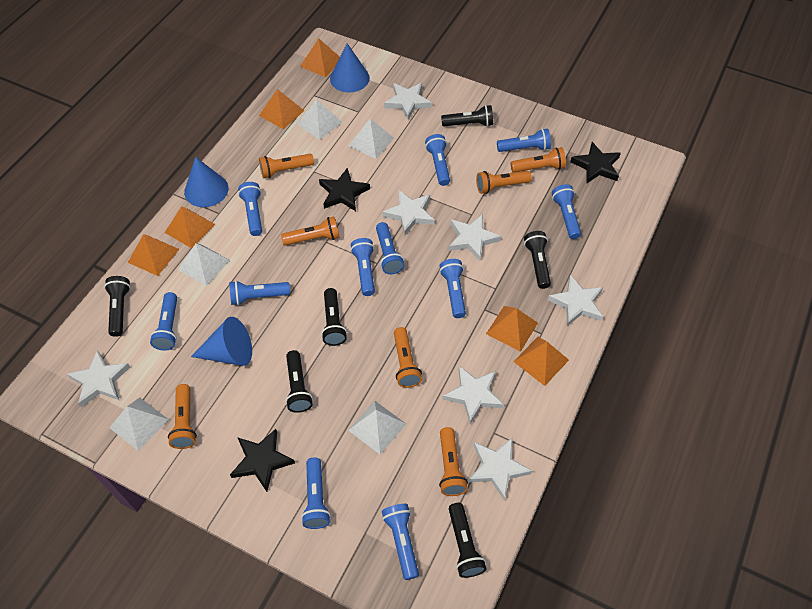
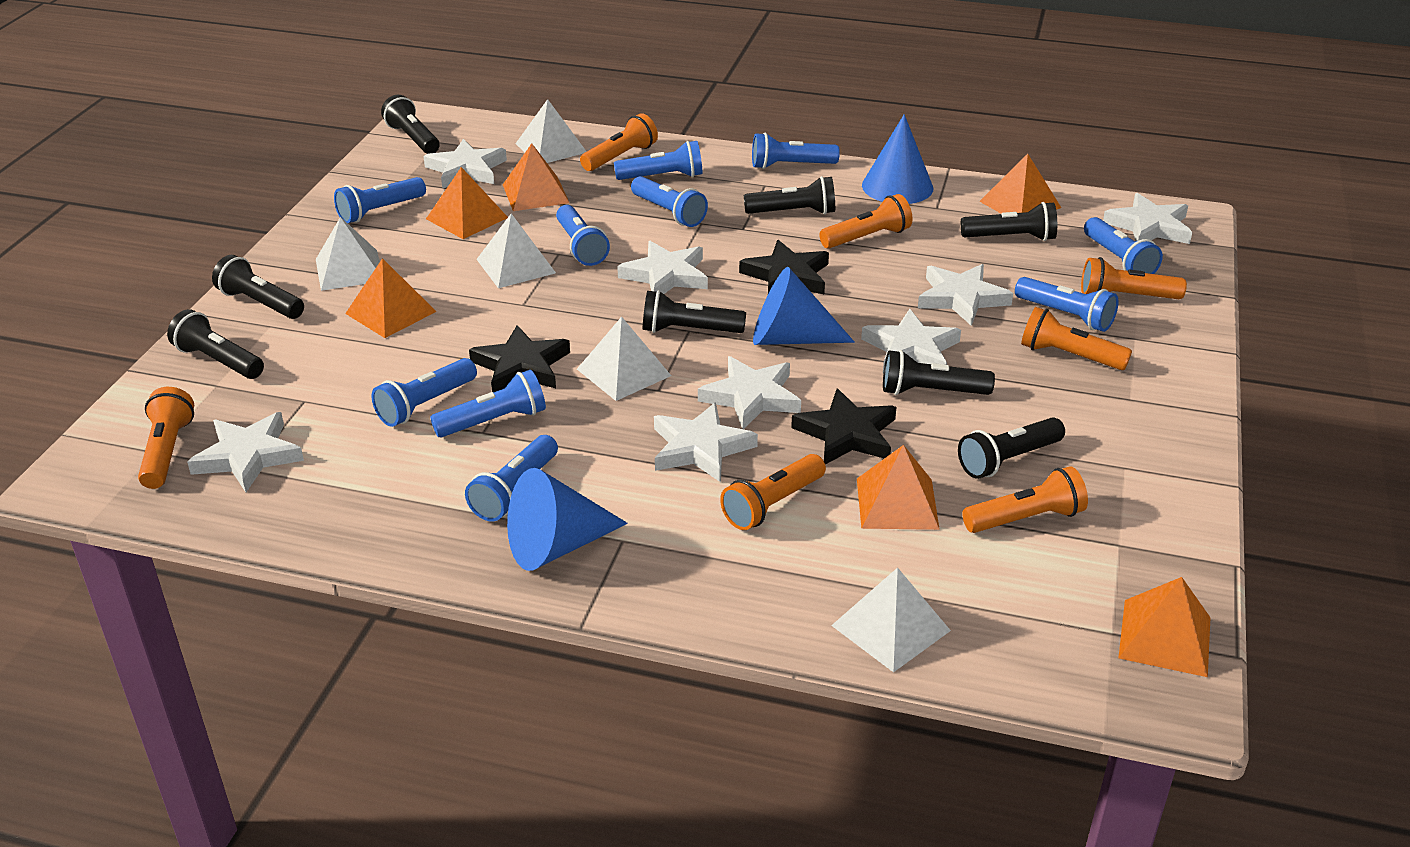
black flashlight: [104,276,131,337] [286,350,313,413] [321,288,347,346] [441,105,493,127] [449,503,487,578] [524,231,551,289] = 6 -> [167,309,264,379] [212,255,304,319] [381,95,440,154] [643,290,746,333] [744,176,835,214] [883,350,995,395] [958,417,1065,479] [961,202,1057,241] = 8
blue flashlight: [150,292,177,351] [229,281,290,305] [238,182,262,236] [301,457,331,529] [350,238,375,296] [376,222,404,274] [382,504,419,580] [425,134,450,186] [439,259,466,318] [497,128,551,152] [552,184,581,239] = 11 -> [334,177,426,223] [372,358,477,427] [430,370,546,438] [465,435,558,522] [556,205,610,266] [614,141,703,180] [631,176,708,227] [752,133,840,169] [1015,277,1119,332] [1084,217,1163,274] = 10
white star: [67,350,130,407] [383,190,435,235] [384,83,432,120] [443,366,504,424] [449,214,501,261] [468,437,532,500] [548,275,603,326] = 7 -> [187,412,304,492] [423,139,507,189] [617,241,708,294] [654,402,758,482] [698,356,801,429] [861,309,961,373] [918,264,1013,326] [1103,193,1193,244] = 8

